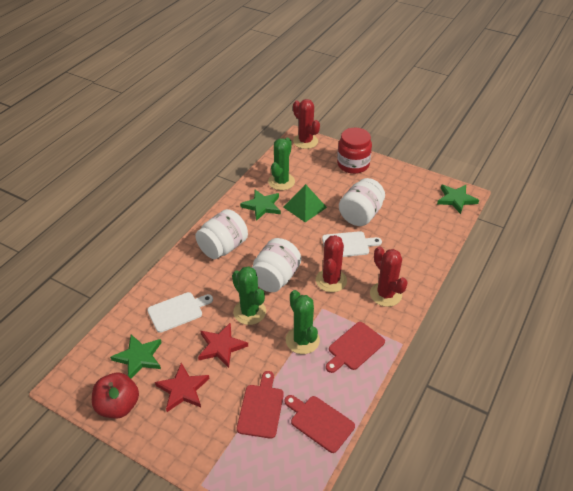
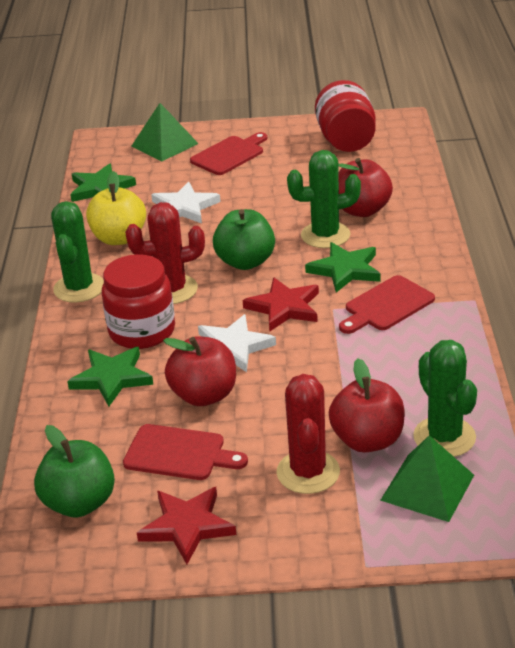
green apple: none = 0 -> [34,425,115,517] [213,209,275,270] = 2
green pyramid: [283,184,327,222] = 1 -> [131,103,199,162] [380,435,474,522] = 2
red apple: [92,373,139,419] = 1 -> [163,336,236,406] [329,358,404,452] [338,158,393,217] = 3
red cactus: [293,99,320,149] [316,235,347,292] [370,246,408,307] = 3 -> [125,202,205,304] [277,374,340,494] = 2
red jar: [337,128,372,174] = 1 -> [102,254,175,349] [315,80,376,152] = 2
white cutting board: [147,292,213,333] [322,231,382,257] = 2 -> none = 0
white jar: [195,209,248,259] [252,238,301,292] [339,178,385,226] = 3 -> none = 0
white star: none = 0 -> [151,181,221,223] [198,314,276,372] = 2
yellow apple: none = 0 -> [86,171,146,245] = 1

